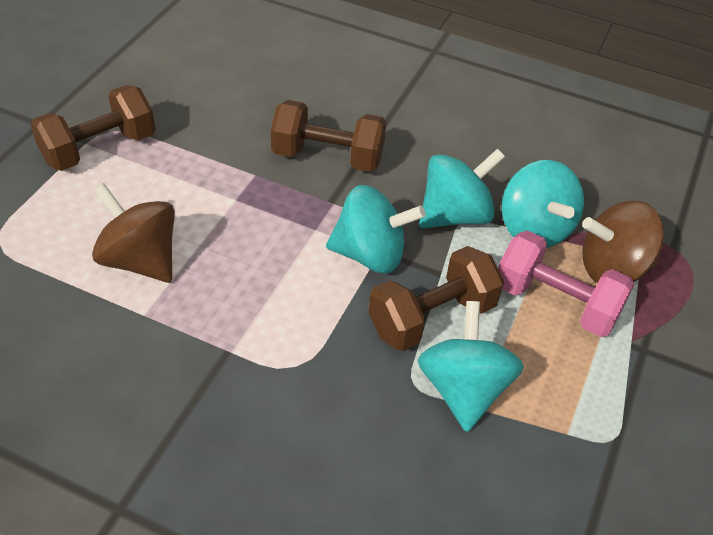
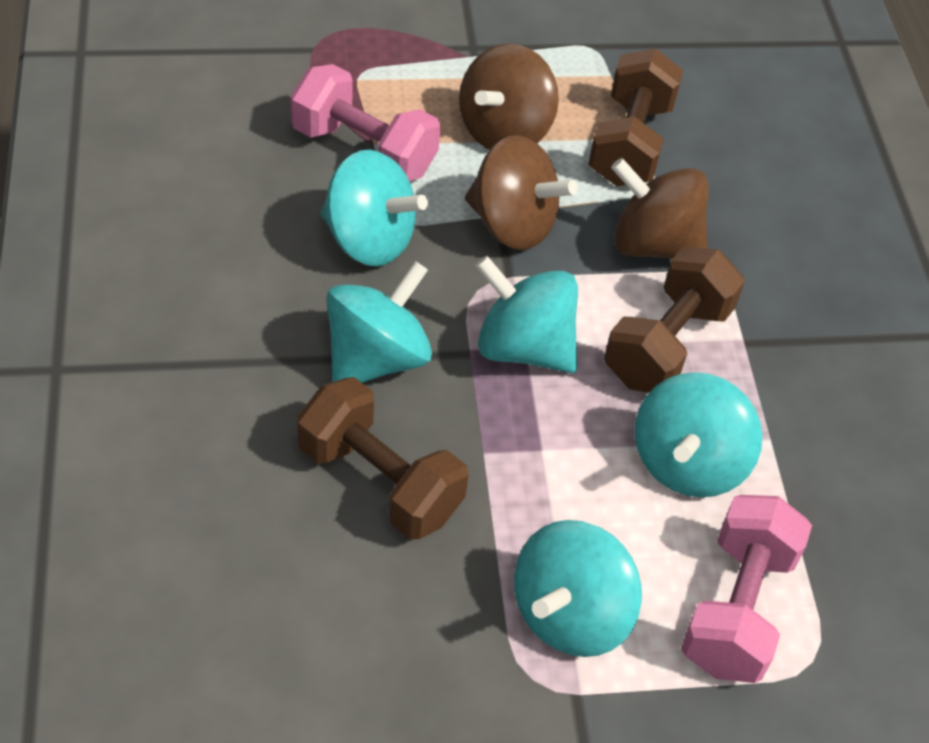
brown spinning top: [92,183,175,283] [582,201,664,283] = 2 -> [459,44,559,150] [465,135,578,250] [611,158,709,259] = 3
pink dumbbell: [498,230,634,337] = 1 -> [291,64,441,182] [681,495,812,683] = 2
turquoise spinning top: [326,185,426,273] [418,301,524,432] [419,149,505,228] [502,160,584,248] = 4 -> [321,150,428,266] [326,261,432,383] [475,256,578,373] [514,520,642,657] [635,372,762,497] = 5

